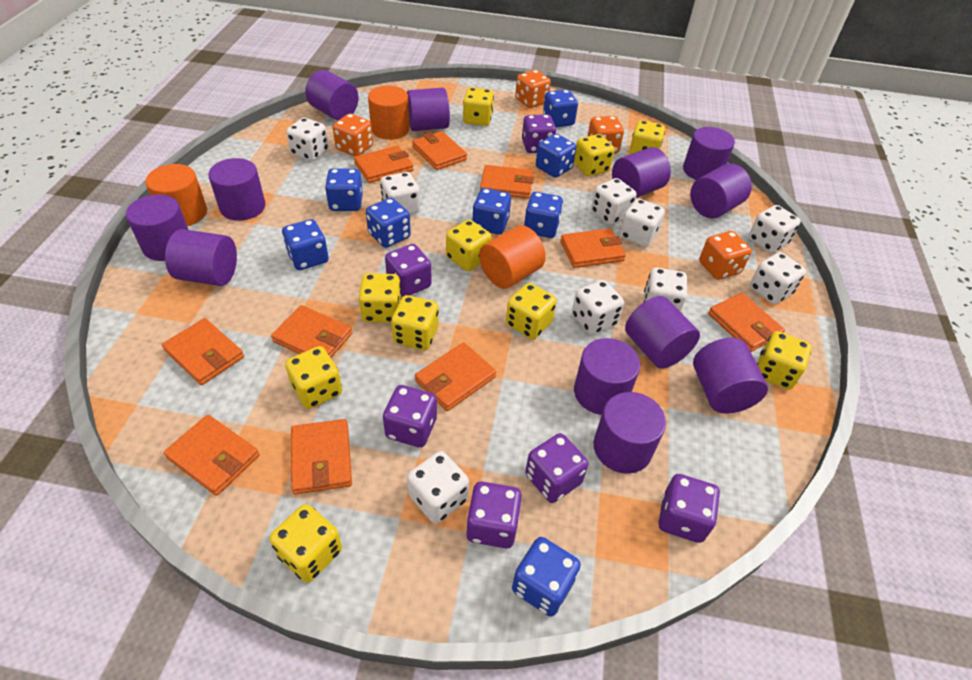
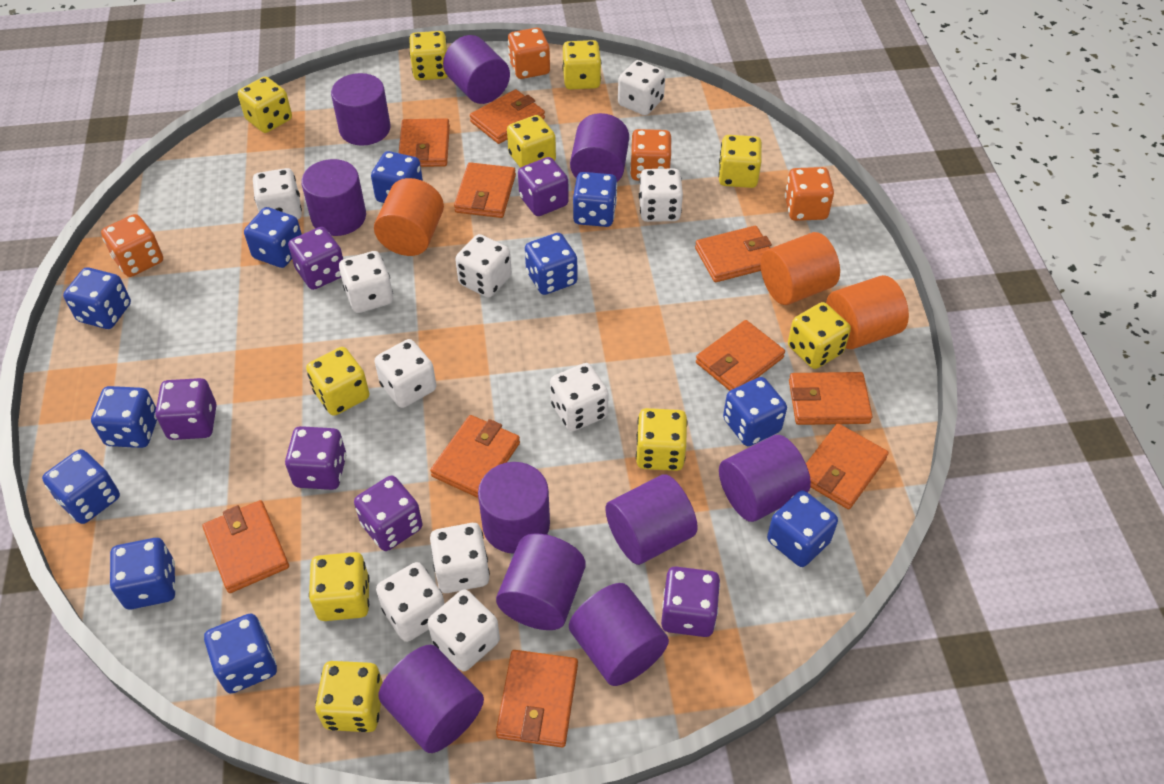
blue dice: [282,219,329,270] [325,168,363,211] [366,198,411,248] [472,188,511,235] [512,537,581,616] [524,192,563,238] [536,134,576,178] [543,90,578,127] = 8 -> [42,449,120,524] [63,267,131,329] [91,386,157,448] [110,538,176,609] [204,613,277,694] [244,207,302,268] [371,151,423,203] [525,233,577,295] [573,172,617,227] [723,377,787,446] [767,490,838,567] = 11
purple cylinder: [126,194,188,261] [165,229,237,286] [208,158,266,221] [305,70,359,120] [407,88,450,131] [574,338,640,415] [594,392,666,474] [612,147,671,198] [625,296,700,369] [683,127,735,180] [690,163,752,218] [693,338,768,413] = 12 -> [301,159,366,236] [331,73,390,146] [378,645,484,753] [443,35,510,104] [478,462,550,554] [496,534,586,630] [569,583,669,686] [570,113,629,182] [605,474,698,565] [719,435,811,522] = 10
white dice: [286,118,329,161] [380,172,420,214] [407,451,469,524] [572,280,624,335] [591,178,637,225] [620,199,665,247] [644,267,687,312] [748,205,801,253] [750,252,806,304] = 9 -> [253,168,302,220] [339,251,393,313] [374,339,436,408] [376,562,445,642] [428,589,500,671] [430,523,490,593] [455,234,512,298] [550,363,609,431] [618,60,666,115] [639,168,683,222] = 10

